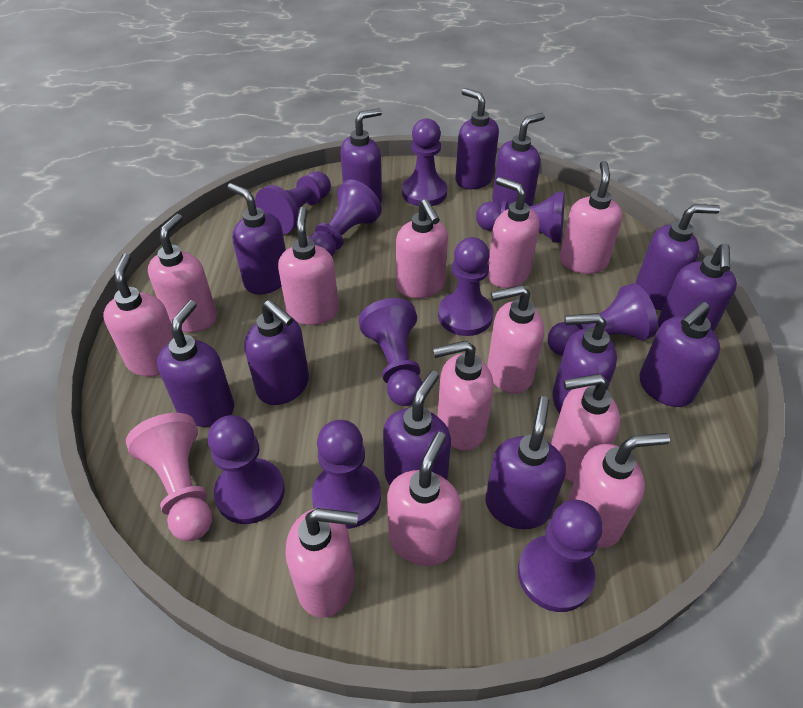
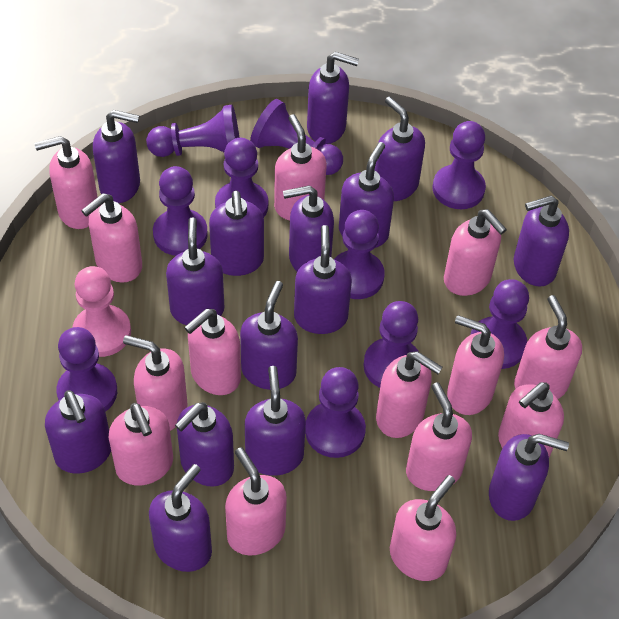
pink soap dispenser: [103,254,174,377] [148,214,217,332] [278,207,339,325] [286,508,358,618] [387,432,461,566] [396,199,448,299] [433,341,494,451] [487,177,539,288] [487,285,544,394] [551,374,620,483] [559,161,623,274] [567,433,670,548] = 12 -> [34,136,98,229] [81,193,142,283] [109,403,173,486] [123,335,187,431] [184,309,241,395] [225,447,287,555] [274,114,327,220] [376,351,443,438] [390,475,456,581] [406,382,472,491] [444,209,507,296] [447,315,504,415] [498,382,564,457] [514,295,582,399] = 14
purple soap dispenser: [157,300,234,427] [227,183,286,295] [244,300,309,405] [340,108,382,203] [383,371,451,485] [455,88,499,189] [485,396,566,529] [492,113,545,206] [552,313,617,413] [635,204,720,310] [639,302,720,407] [658,244,737,331] = 12 -> [45,390,111,474] [93,110,140,203] [149,464,212,572] [166,217,224,325] [175,402,234,487] [209,190,264,276] [240,281,298,390] [245,366,306,476] [283,185,334,272] [294,225,352,334] [307,52,359,144] [339,142,394,248] [375,97,425,201] [489,434,569,521] [514,195,569,287] = 15

